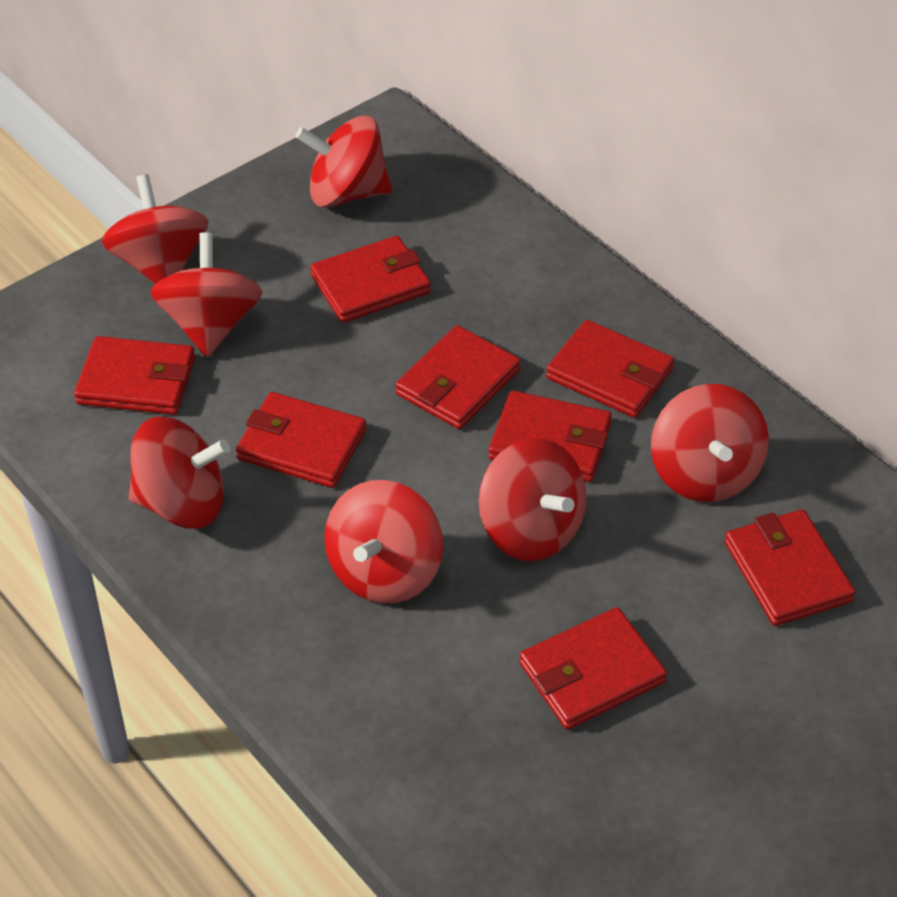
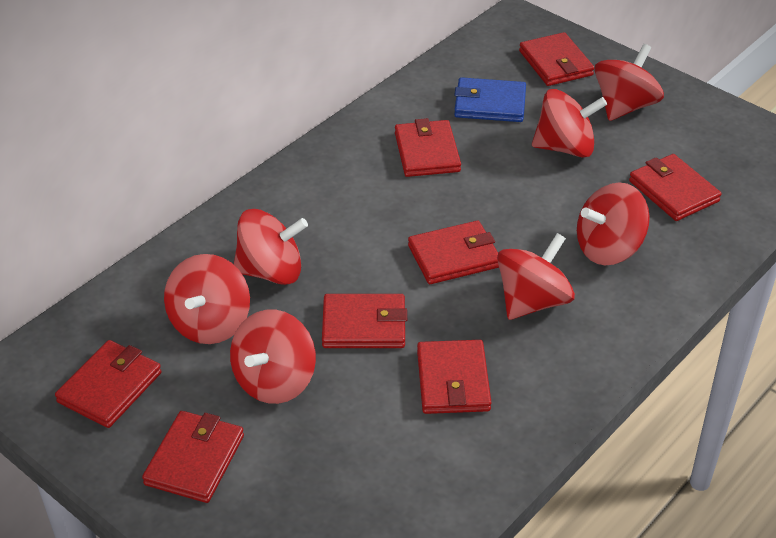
blue wallet: none = 0 -> [454,77,526,122] = 1

